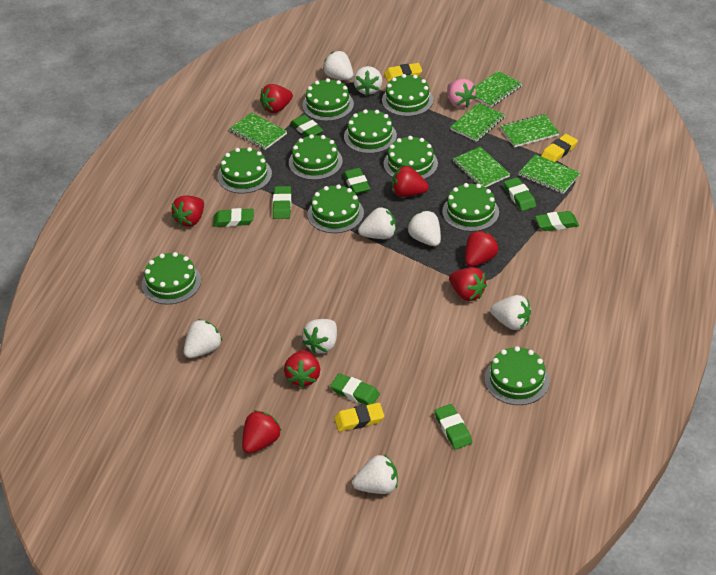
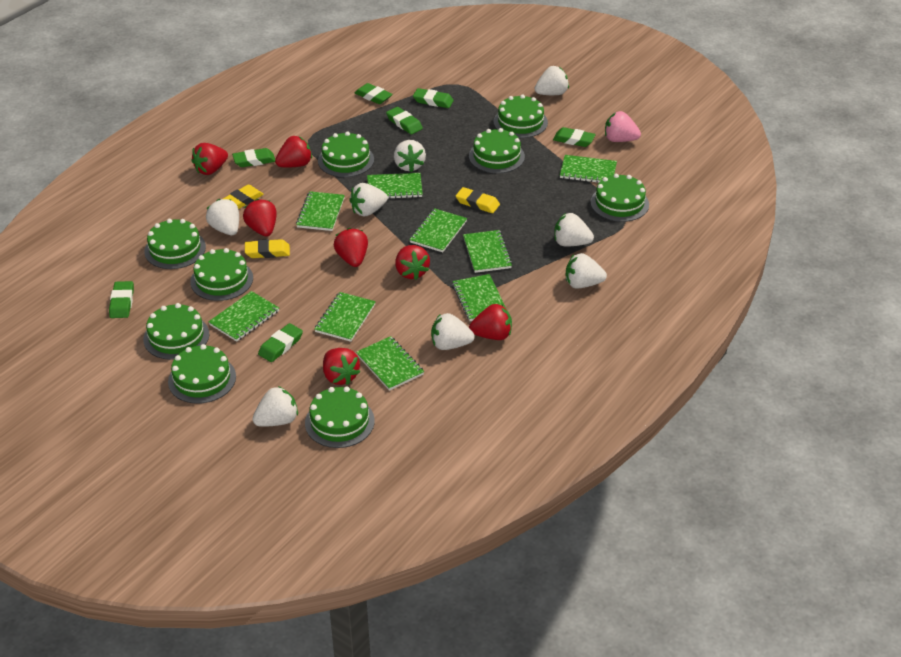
green cake: [142,252,201,305] [217,147,272,193] [289,134,343,180] [302,78,354,121] [308,185,364,233] [344,109,397,154] [382,74,433,116] [384,136,438,179] [442,183,499,232] [485,346,549,405] = 10 -> [143,303,209,360] [144,219,206,269] [168,344,236,404] [190,248,253,301] [305,386,375,448] [318,132,374,177] [469,128,525,173] [494,95,548,138] [590,174,649,222] = 9
green eraser: [213,208,254,227] [273,186,291,219] [290,115,324,137] [330,373,380,405] [343,168,370,194] [435,404,472,450] [504,177,536,211] [535,211,579,231] = 8 -> [109,281,134,318] [232,148,275,167] [258,323,303,362] [355,83,393,104] [386,107,423,134] [413,88,454,108] [553,127,596,147] = 7
green notebook: [229,112,287,150] [450,103,505,142] [453,147,510,187] [475,71,522,107] [501,114,559,147] [519,154,580,194] = 6 -> [208,291,279,342] [296,191,345,231] [315,292,376,342] [356,336,424,391] [367,173,423,199] [409,208,467,252] [452,274,506,321] [463,230,513,273] [560,155,617,183] = 9

